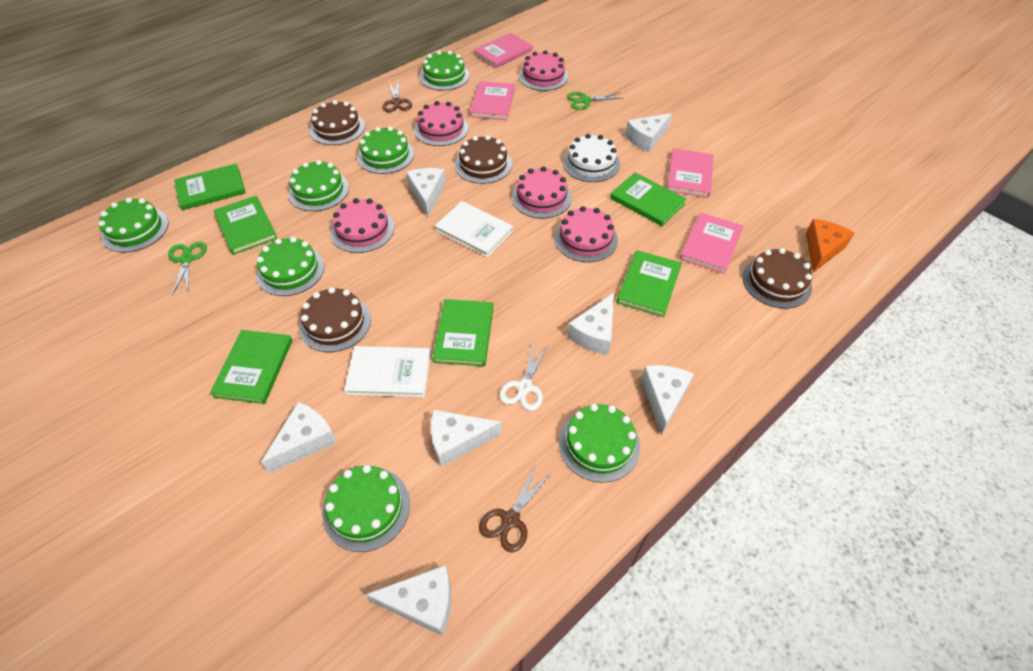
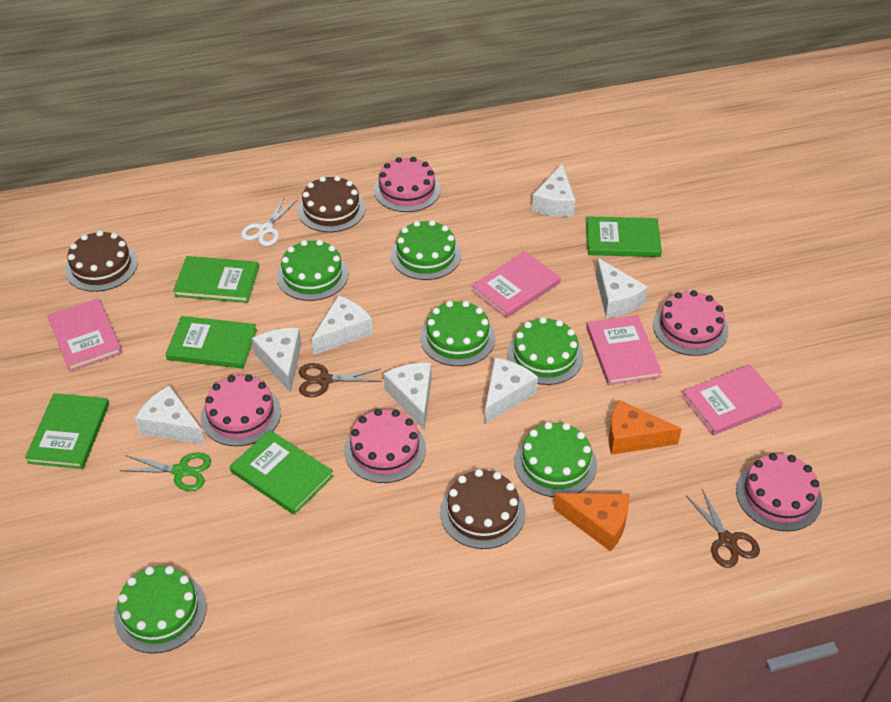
brown cake: [299,287,371,352] [310,100,365,145] [455,135,512,184] [742,248,812,309] = 4 -> [65,230,138,292] [298,176,366,232] [440,469,526,549] = 3
green book: [174,164,246,210] [210,330,293,404] [214,195,278,255] [433,299,493,366] [610,173,687,226] [616,250,682,317] = 6 -> [25,393,109,469] [166,316,257,369] [173,256,259,303] [230,430,333,515] [586,216,662,257] = 5
green cake: [98,198,169,252] [256,237,324,296] [288,160,349,211] [322,465,410,552] [357,126,414,174] [420,51,469,91] [559,404,640,483] = 7 -> [114,566,207,653] [277,240,349,301] [391,220,461,280] [420,301,495,366] [507,317,583,385] [514,422,597,497] = 6
green scissors: [168,241,207,295] [567,92,624,110] = 2 -> [119,452,211,491] = 1
orange cheese: [806,219,854,273] = 1 -> [554,493,629,552] [609,400,682,455] = 2
white book: [344,346,431,397] [435,201,513,257] = 2 -> none = 0
white cake: [563,134,620,182] = 1 -> none = 0

